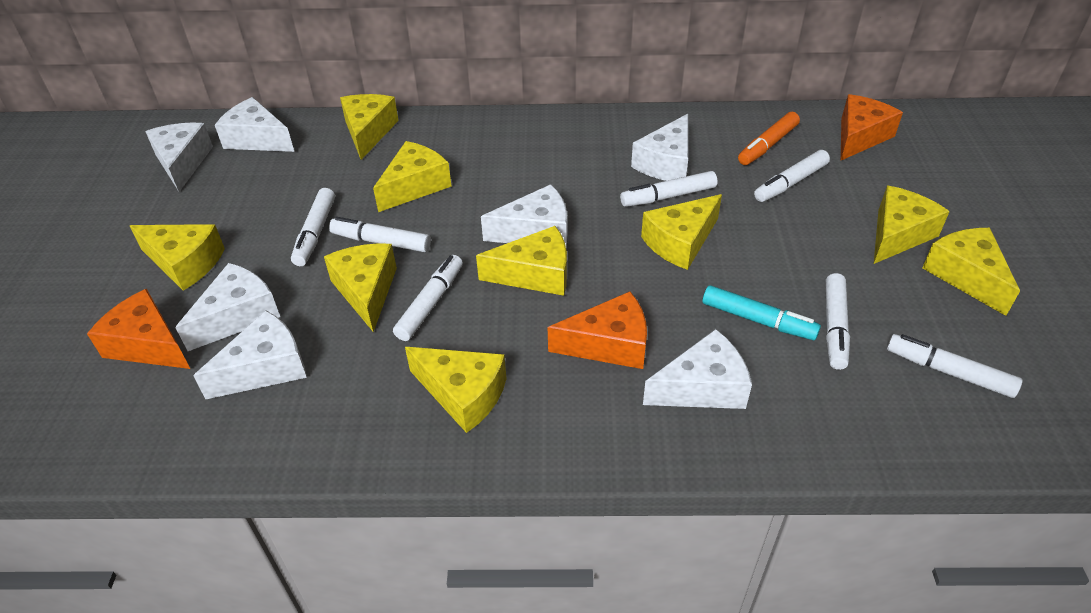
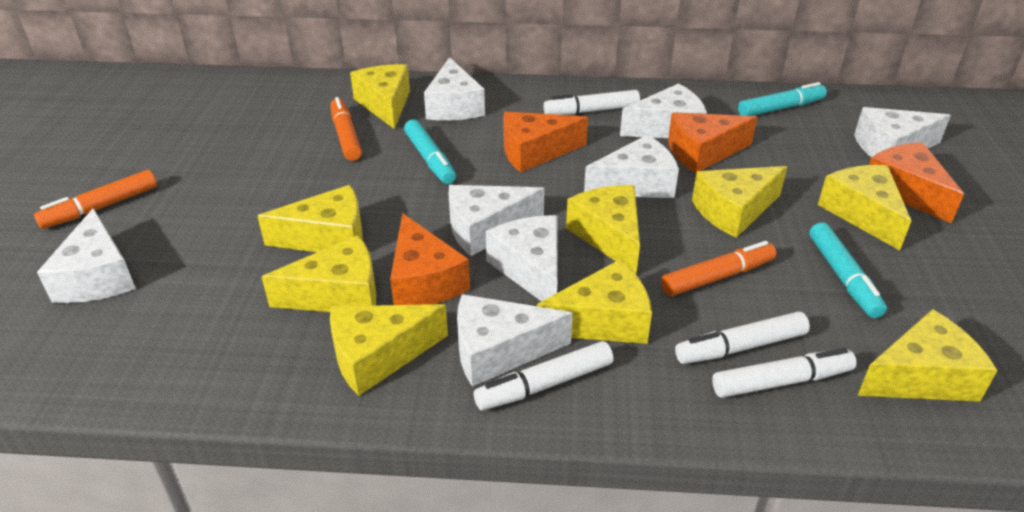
orange cheese: [87,289,190,369] [548,291,647,369] [841,94,903,160] = 3 -> [390,213,470,305] [503,112,588,173] [668,112,757,173] [869,142,964,223] = 4
orange marker: [738,112,800,165] = 1 -> [34,170,157,229] [330,97,362,161] [661,241,776,296] = 3
turquoise marker: [702,285,821,340] = 1 -> [404,120,456,184] [738,82,827,116] [809,222,887,318] = 3
white cheese: [145,123,213,192] [175,263,280,351] [193,311,307,399] [215,97,294,152] [481,184,567,248] [631,114,688,181] [643,329,752,409] = 7 -> [37,208,136,303] [424,57,485,121] [449,185,545,256] [457,294,573,387] [486,215,558,301] [584,135,679,198] [620,83,707,138] [854,107,951,157] = 8
white marker: [291,188,335,266] [329,217,431,252] [393,255,463,341] [620,171,717,207] [754,150,830,202] [825,273,850,370] [887,334,1022,398] = 7 -> [474,341,613,411] [543,90,640,115] [675,311,810,364] [712,348,857,398] = 4

